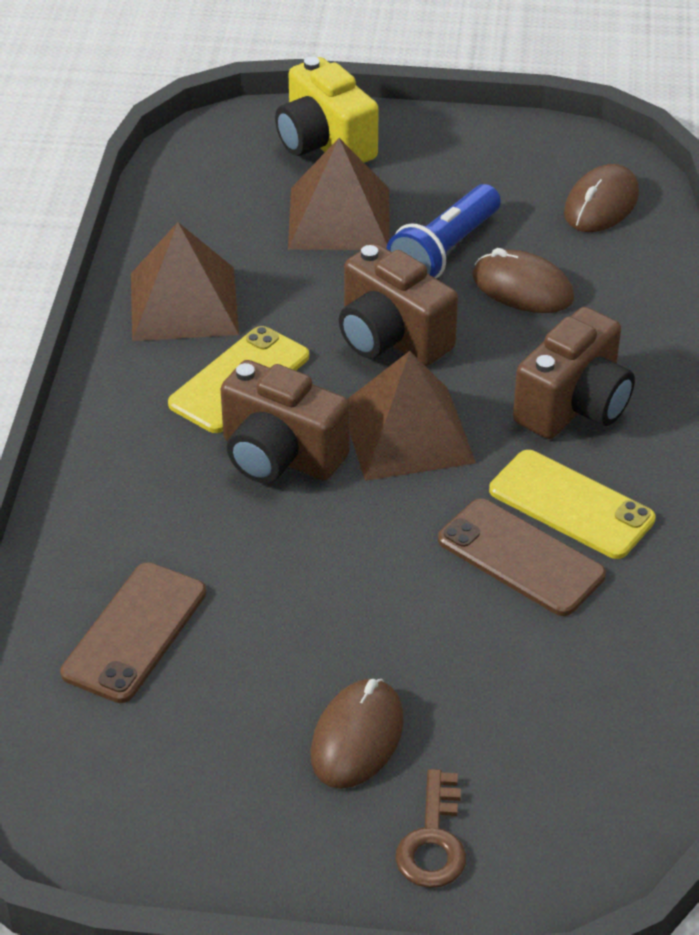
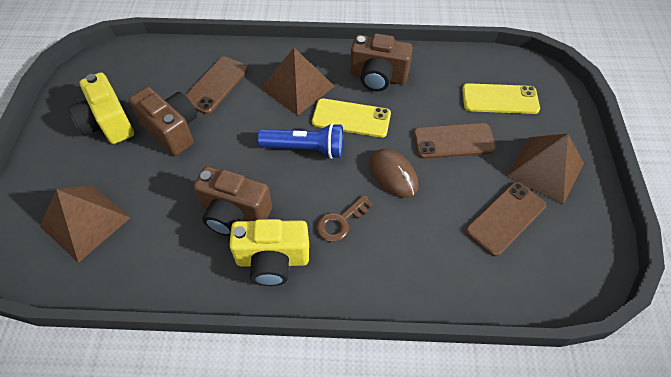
brown mouse: [311,679,404,789] [472,248,574,313] [564,164,639,232] = 3 -> [370,149,418,198] = 1
brown phone: [61,562,206,703] [438,499,606,616] = 2 -> [185,56,248,114] [413,123,496,159] [465,182,546,257] = 3
yellow camera: [275,57,379,163] = 1 -> [68,73,134,144] [229,219,309,286] = 2

